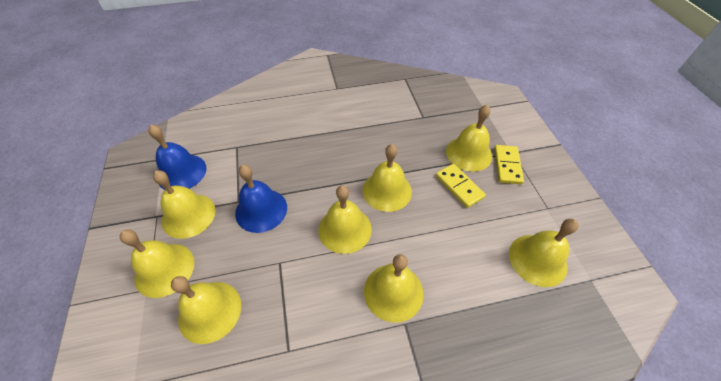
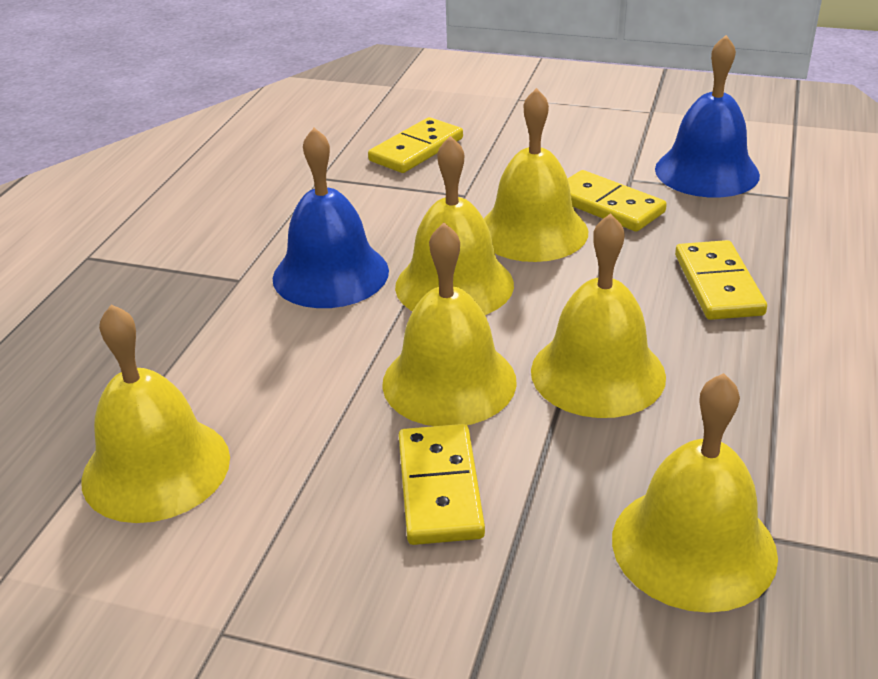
yellow bell: [120,229,194,298] [153,171,216,239] [171,276,241,344] [319,185,372,254] [362,144,412,212] [364,254,424,323] [446,105,492,172] [509,219,578,287] = 8 -> [81,304,230,523] [382,223,517,426] [395,136,514,315] [484,88,588,262] [531,213,666,418] [612,373,778,613] = 6
yellow domino: [436,164,486,208] [494,145,524,184] = 2 -> [368,117,463,173] [399,424,485,545] [568,170,667,232] [675,240,767,320] = 4

